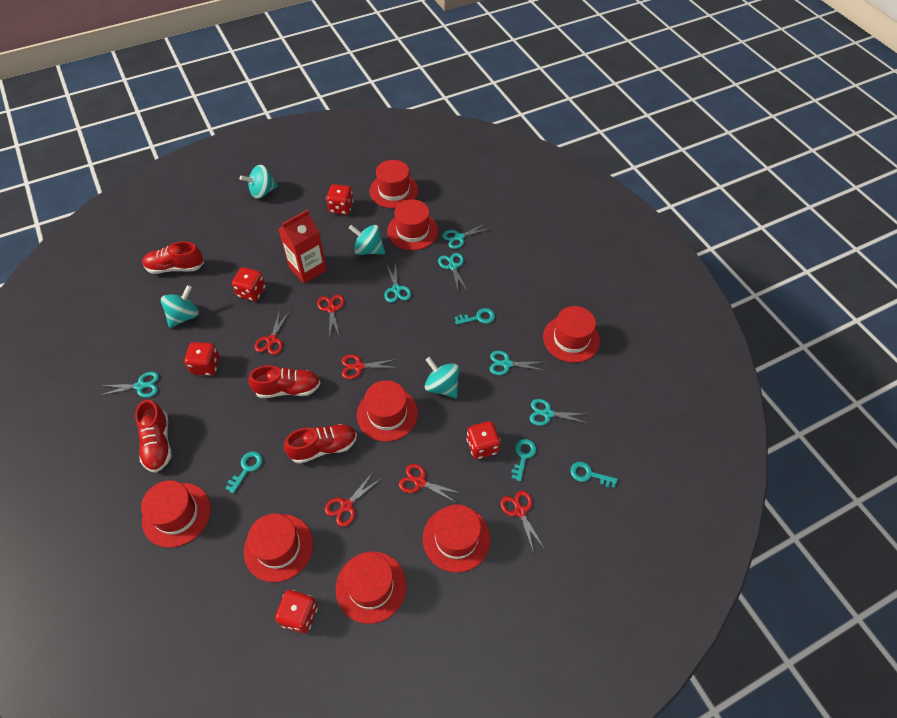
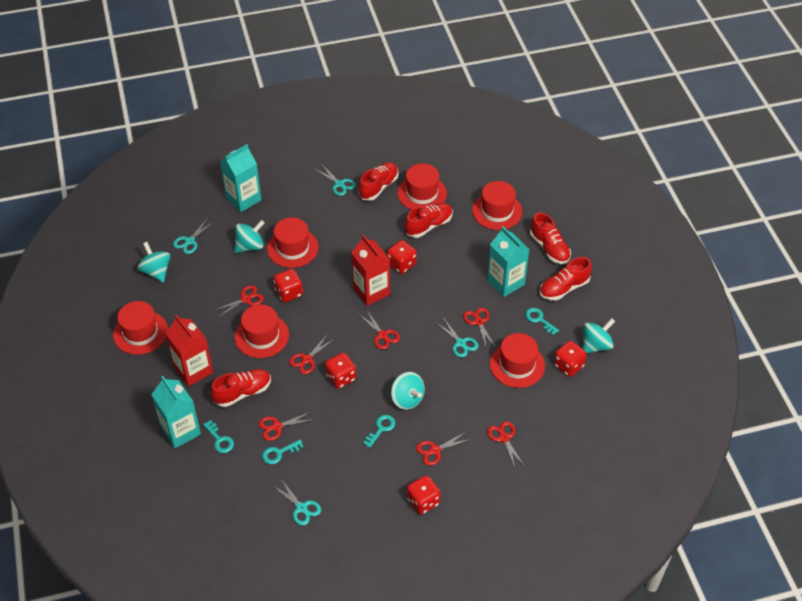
red carton: [278,210,327,284] = 1 -> [165,315,213,386] [351,235,390,306] = 2
red hat: [141,480,211,548] [244,513,313,582] [336,551,406,624] [357,380,418,442] [370,160,418,208] [387,199,438,250] [423,504,490,573] [543,306,600,363] = 8 -> [113,301,168,355] [235,305,289,358] [267,218,319,268] [397,163,447,210] [472,181,522,230] [490,333,545,388] = 6
red scissors: [255,310,289,355] [317,295,344,338] [325,472,379,527] [342,354,398,379] [399,464,460,502] [500,490,545,553] = 6 -> [213,285,264,317] [259,412,315,441] [289,335,334,374] [360,309,400,350] [416,432,471,466] [463,308,496,350] [487,421,525,468] = 7
red shoe: [135,400,172,473] [142,242,204,274] [248,365,321,398] [284,424,357,464] = 4 -> [210,369,271,407] [358,162,399,201] [405,203,453,238] [530,212,571,264] [539,257,592,300] = 5
turquoise carton: none = 0 -> [151,376,201,448] [220,144,261,212] [487,226,530,297] = 3
turquoise scissors: [100,372,159,398] [384,261,411,303] [438,253,467,290] [442,223,491,249] [490,351,545,375] [530,399,587,426] = 6 -> [173,219,213,254] [274,479,321,526] [315,165,356,196] [437,317,478,358] = 4

